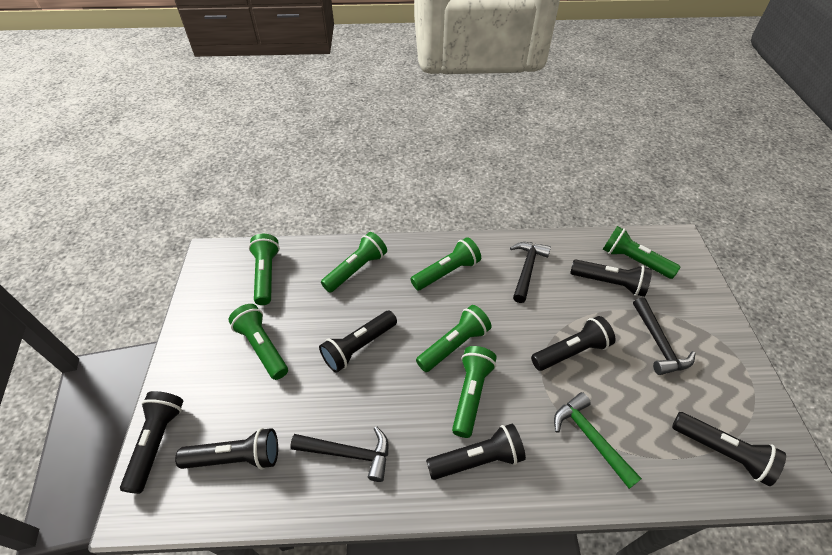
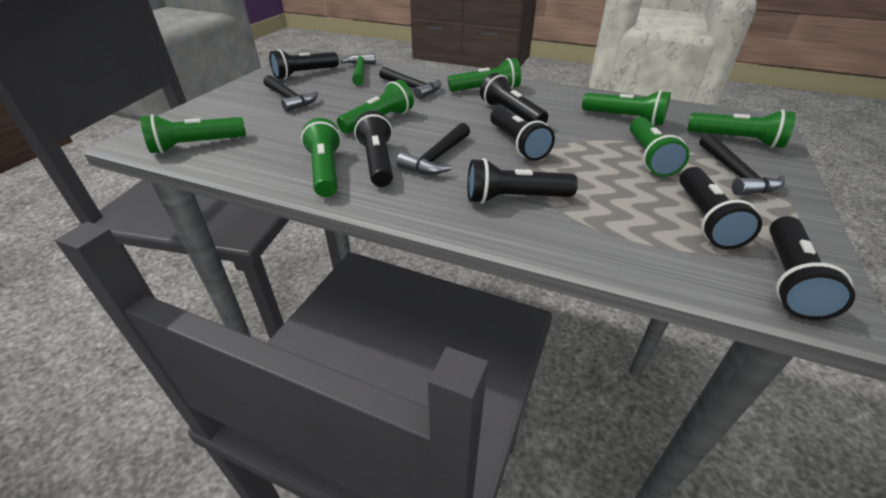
black hammer: [290,426,388,482] [510,242,551,303] [633,297,696,375] = 3 -> [263,75,318,112] [379,67,441,99] [396,123,470,175] [699,133,785,195] = 4

